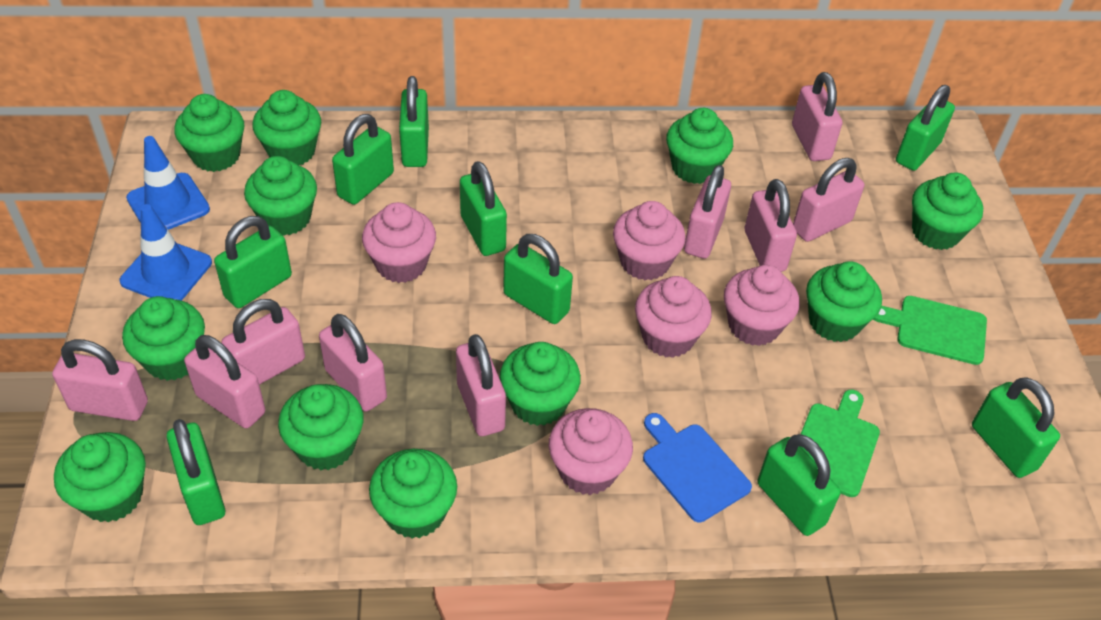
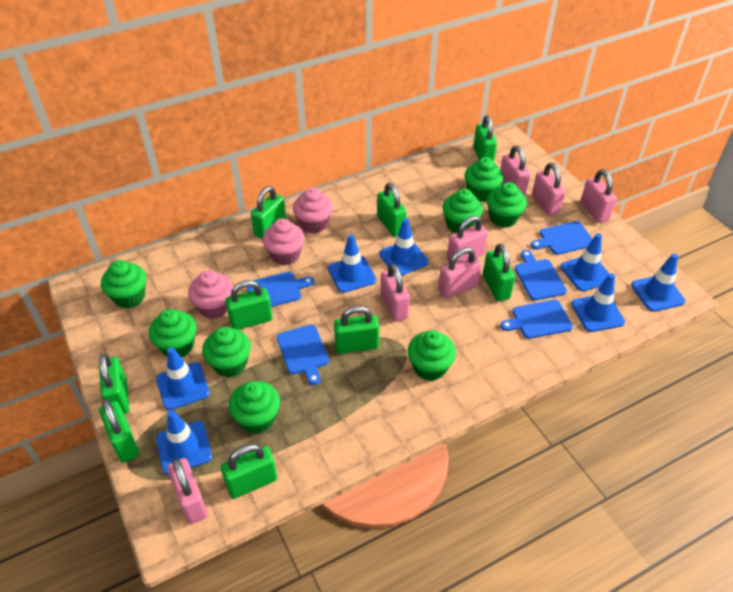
blue cutting board: [643,413,752,522] = 1 -> [246,272,314,307] [277,324,329,385] [500,300,573,339] [515,250,567,300] [531,221,593,255] = 5
blue traffic cone: [120,204,212,301] [126,136,210,230] = 2 -> [156,347,210,410] [156,410,212,475] [328,235,376,293] [379,218,429,276] [560,233,610,291] [572,273,625,332] [631,254,685,312] = 7
green cupcake: [54,432,146,523] [122,296,205,381] [174,94,244,172] [244,156,317,236] [252,90,321,165] [278,384,364,470] [369,449,457,539] [500,342,581,426] [666,108,733,184] [806,261,882,342] [912,172,983,250] = 11 -> [101,260,146,308] [149,309,197,358] [202,327,251,377] [229,381,280,434] [408,330,456,381] [442,189,483,233] [464,157,503,202] [487,182,527,228] = 8
green cutting board: [800,390,880,497] [873,296,987,365] = 2 -> none = 0
pink cupcake: [362,202,436,283] [549,408,633,495] [613,201,686,280] [635,276,712,358] [724,265,799,346] = 5 -> [188,270,233,319] [263,219,305,265] [293,188,333,233] = 3
pink padlock: [52,339,148,421] [184,335,265,428] [221,299,305,385] [319,314,387,411] [456,334,506,436] [684,165,731,259] [745,179,797,272] [792,72,842,161] [793,158,864,242] = 9 -> [167,458,208,524] [380,263,410,322] [438,247,482,299] [447,216,488,262] [500,145,530,196] [532,163,566,216] [580,169,617,223] = 7

